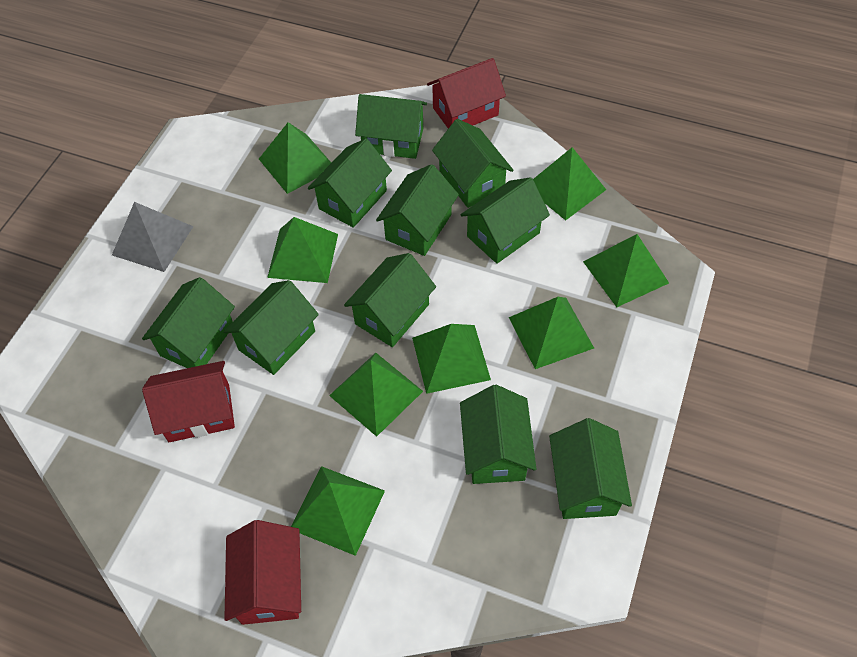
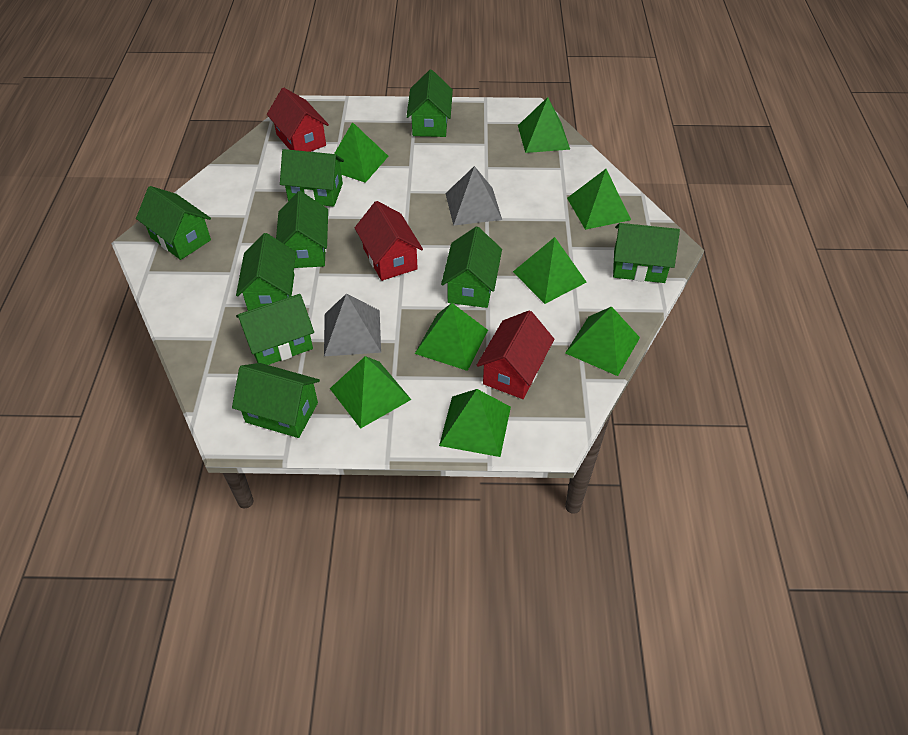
green house: [142,277,235,368] [223,280,319,375] [308,138,392,228] [344,253,436,347] [355,94,427,159] [376,164,459,256] [432,119,513,208] [460,385,536,484] [461,177,550,264] [549,418,632,519] = 10 -> [136,186,211,260] [232,363,320,438] [236,233,296,311] [236,294,314,365] [276,191,328,268] [280,149,344,207] [406,70,453,137] [441,227,502,308] [613,223,680,283] = 9
grey pyramid: [112,202,194,272] = 1 -> [324,294,381,356] [445,166,502,226] = 2

